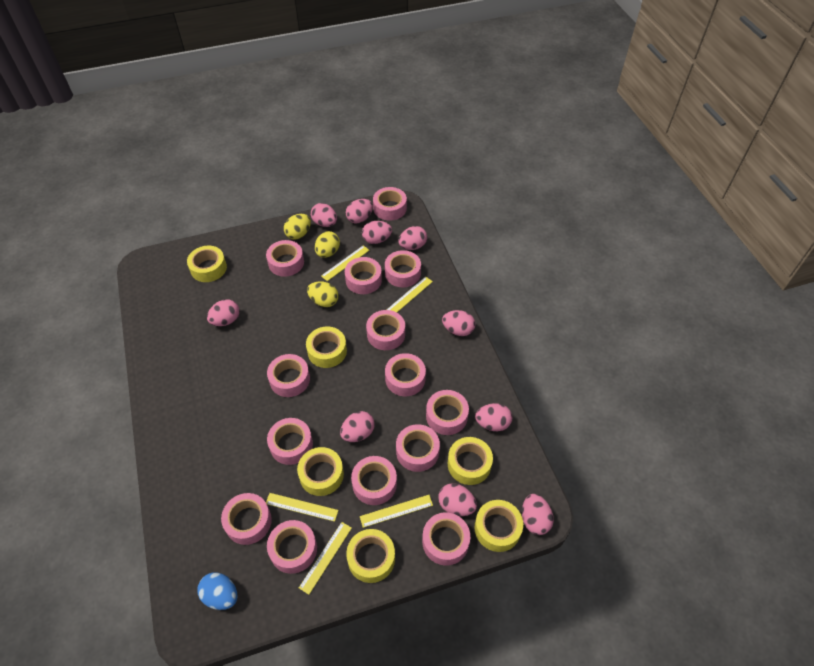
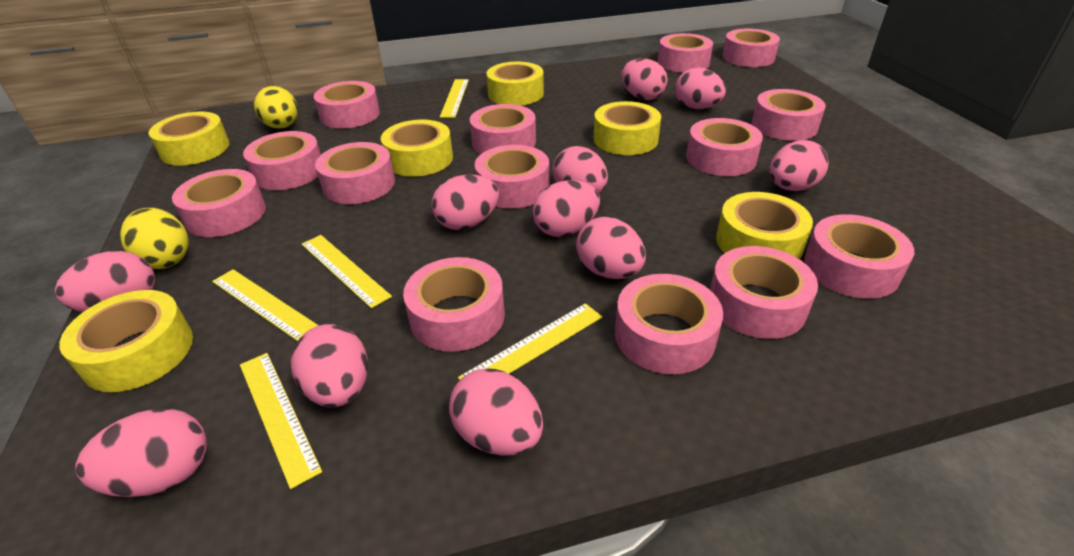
blue egg: [197,572,238,610] = 1 -> none = 0
pink egg: [207,299,240,326] [311,203,337,227] [340,411,375,442] [346,199,373,223] [362,221,392,244] [399,226,427,250] [438,483,477,516] [442,310,475,336] [475,403,512,431] [522,494,554,535] = 10 -> [55,251,155,312] [75,408,207,497] [291,324,368,408] [431,175,499,230] [449,369,543,456] [533,180,600,237] [552,146,608,193] [576,217,646,279] [621,58,668,100] [675,68,726,109] [770,140,829,191] = 11
yellow egg: [284,214,311,240] [307,281,338,307] [315,231,340,258] = 3 -> [120,208,189,269] [254,86,298,129] = 2

